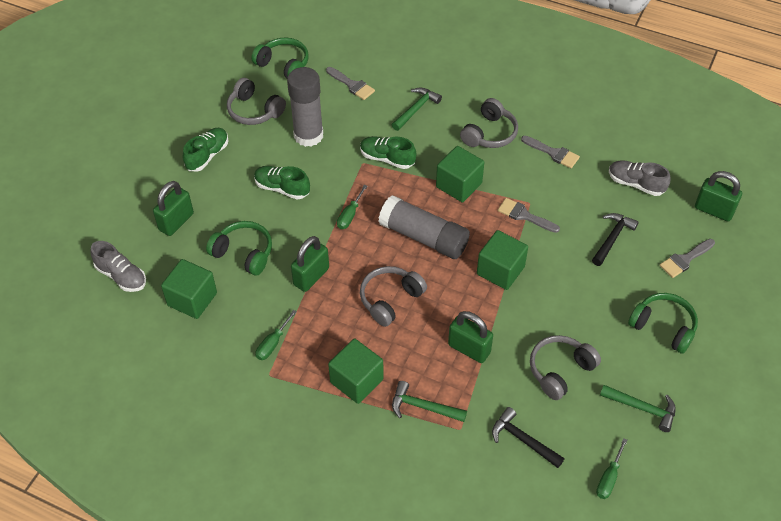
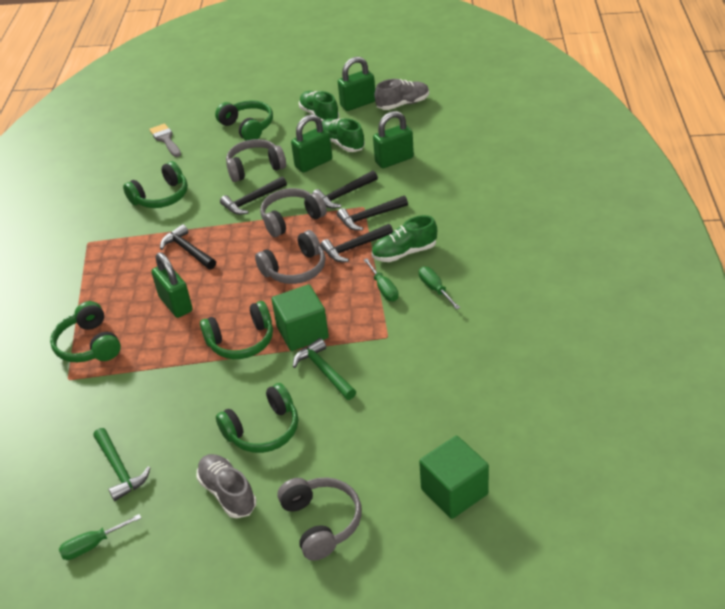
black hammer: [492,407,564,468] [592,213,639,266] = 2 -> [160,224,216,269] [220,176,287,215] [312,170,378,209] [320,224,393,262] [337,196,408,231] = 5
green cube: [161,259,217,319] [328,339,384,404] [436,146,484,202] [477,230,528,290] = 4 -> [272,284,329,351] [419,436,489,519] = 2
green hammer: [392,87,442,131] [392,381,467,422] [600,385,676,432] = 3 -> [93,428,150,501] [293,338,356,400] = 2
green headphones: [206,221,272,275] [252,37,309,79] [628,293,698,354] = 3 -> [50,301,121,362] [123,161,188,208] [200,301,273,359] [215,100,273,140] [216,383,298,453] = 5
grey brush: [326,67,375,100] [497,198,560,233] [521,136,580,168] [660,239,715,278] = 4 -> [149,124,181,157] = 1
grey glue stick: [287,67,324,147] [378,195,470,259] = 2 -> none = 0

